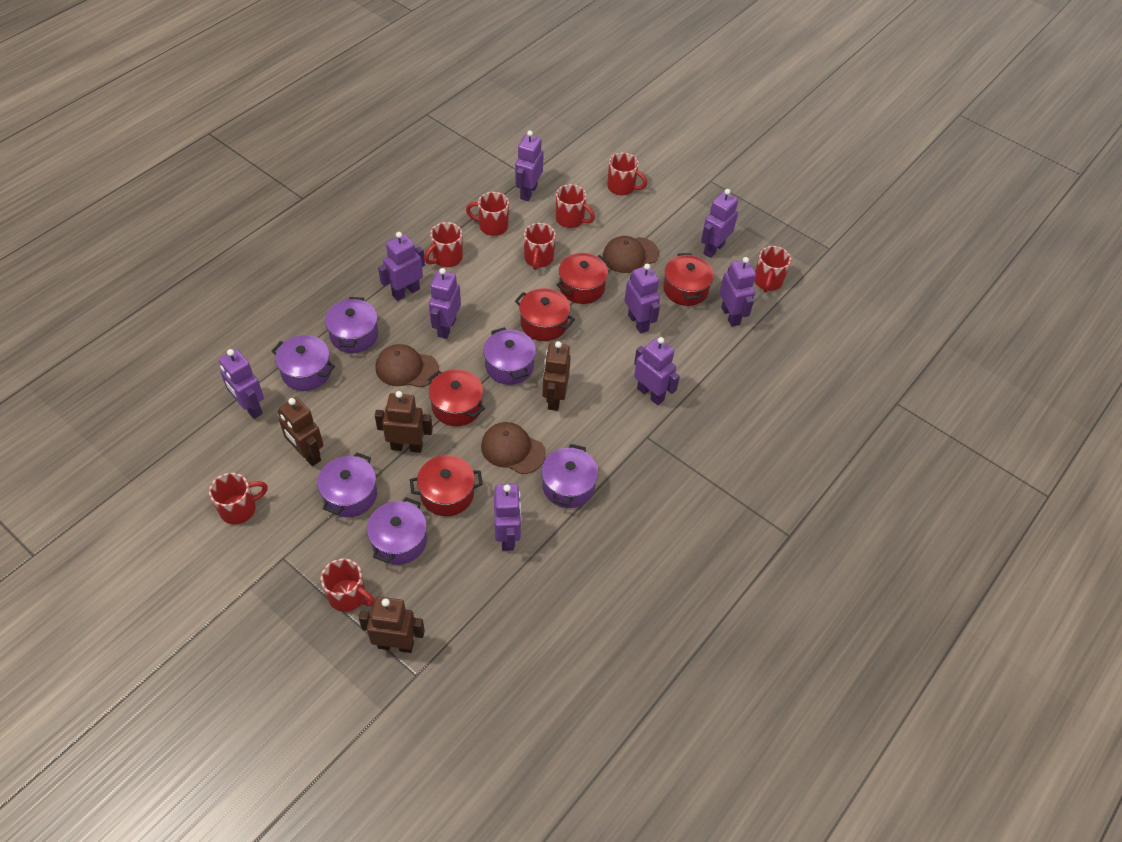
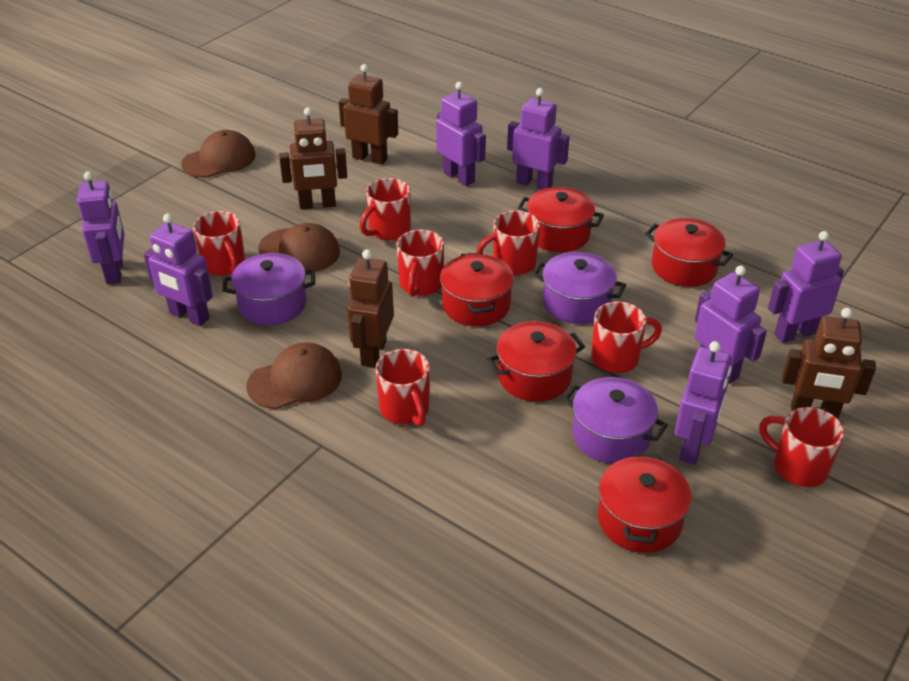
purple pot: [271,335,335,391] [317,452,377,517] [325,297,378,353] [367,497,427,565] [483,327,536,385] [541,444,598,508] = 6 -> [223,253,315,325] [533,252,626,324] [563,377,668,464] = 3
purple robot: [219,349,264,419] [378,232,425,301] [429,268,461,339] [494,484,521,551] [515,131,544,201] [624,264,660,334] [634,337,680,405] [701,189,738,258] [719,257,756,327] = 9 -> [77,171,125,284] [144,214,213,326] [436,82,486,186] [507,88,569,190] [675,341,732,465] [695,265,767,384] [768,231,844,343] = 7
red mug: [209,473,268,524] [320,558,375,612] [424,222,463,267] [466,192,509,236] [524,223,556,270] [556,184,595,228] [607,153,647,195] [754,246,791,293] = 8 -> [193,211,245,276] [359,178,411,240] [375,349,430,426] [397,230,444,297] [476,210,540,275] [591,301,662,373] [759,407,844,487] = 7

